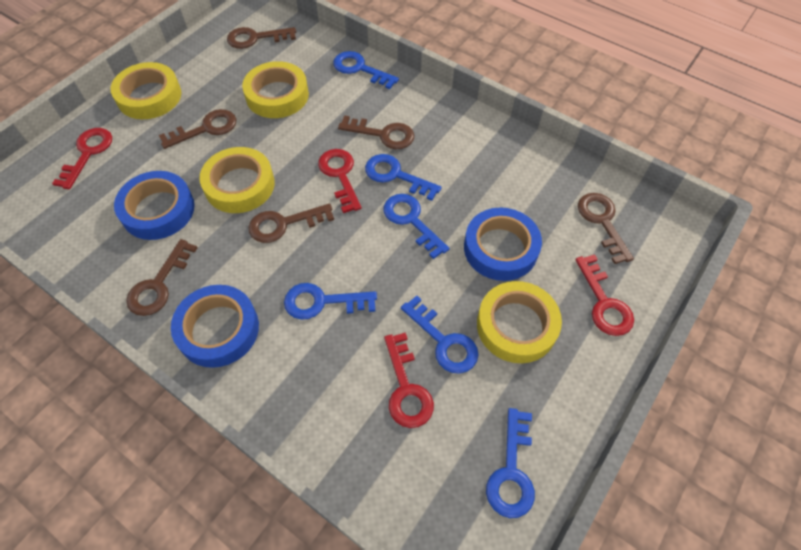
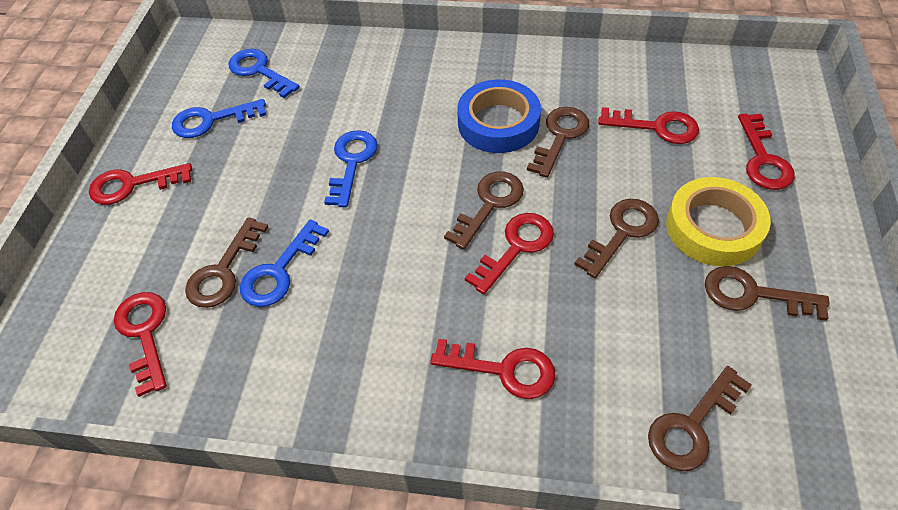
blue key: [284,283,377,320] [333,51,399,89] [365,154,442,201] [384,194,450,259] [401,295,478,374] [486,408,535,518] = 6 -> [172,99,266,138] [228,49,300,98] [240,220,329,307] [324,130,378,207] = 4
blue tape: [114,171,195,240] [171,285,259,368] [464,208,542,281] = 3 -> [457,79,541,153] = 1
red key: [52,128,112,189] [318,149,361,213] [384,332,434,428] [575,254,634,336] = 4 -> [89,163,192,205] [114,292,167,397] [430,339,555,399] [465,213,554,294] [598,107,699,144] [738,114,795,190] = 6
yellow tape: [111,62,181,119] [200,147,275,213] [242,61,309,118] [477,281,562,363] = 4 -> [666,177,771,266] = 1

